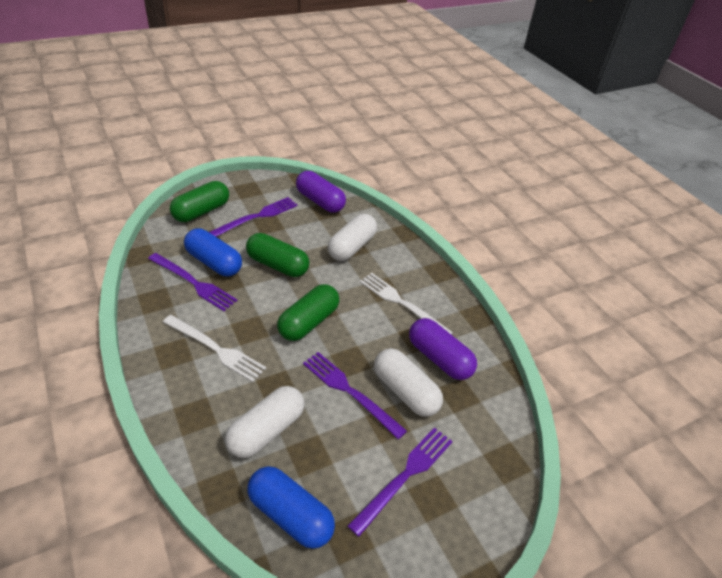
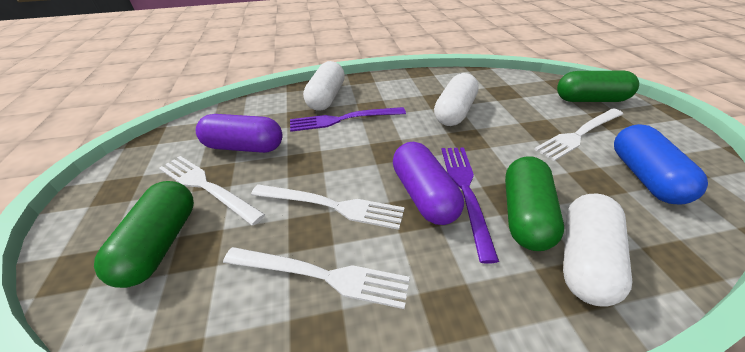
blue capsule: [184,228,242,276] [247,466,335,549] = 2 -> [614,124,708,205] = 1
purple fork: [148,253,237,311] [209,197,298,237] [303,352,407,439] [347,427,453,537] = 4 -> [290,107,406,132] [441,148,499,264] = 2
white fork: [163,315,266,382] [360,273,453,335] = 2 -> [159,156,265,225] [223,247,410,309] [251,184,405,230] [534,108,623,161] = 4

